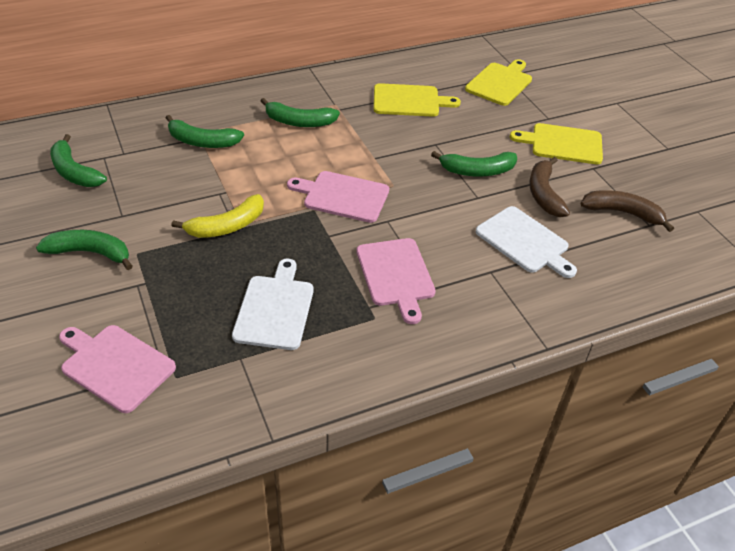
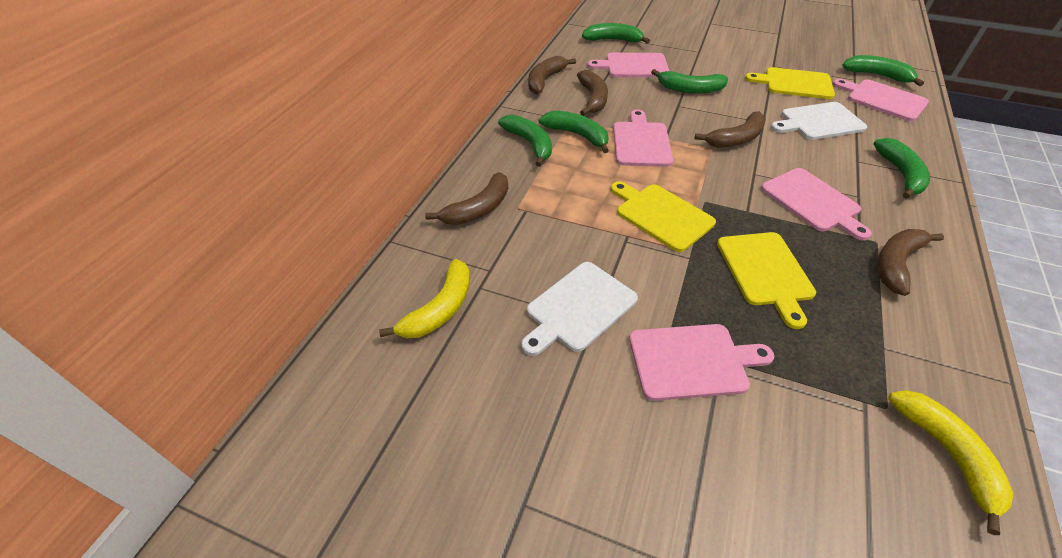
brown banana: [529,157,570,217] [580,190,674,232] = 2 -> [425,172,508,225] [528,56,576,94] [577,70,608,116] [695,111,766,148] [877,229,944,296] = 5
green banana: [36,230,133,270] [50,134,107,187] [166,115,244,148] [261,98,340,127] [431,151,517,176] = 5 -> [498,115,552,167] [539,111,609,153] [582,23,650,44] [651,69,728,94] [842,55,924,86] [874,138,930,199] = 6
pink cutting board: [59,325,176,413] [287,171,389,223] [356,238,436,324] = 3 -> [588,53,669,77] [613,109,673,167] [629,324,775,401] [761,168,872,240] [833,79,929,121] = 5
yellow banana: [171,194,264,238] = 1 -> [379,259,470,338] [888,390,1013,535] = 2

